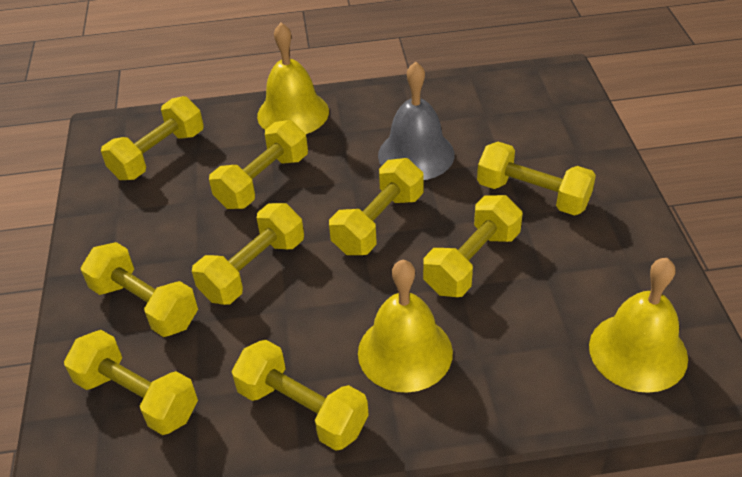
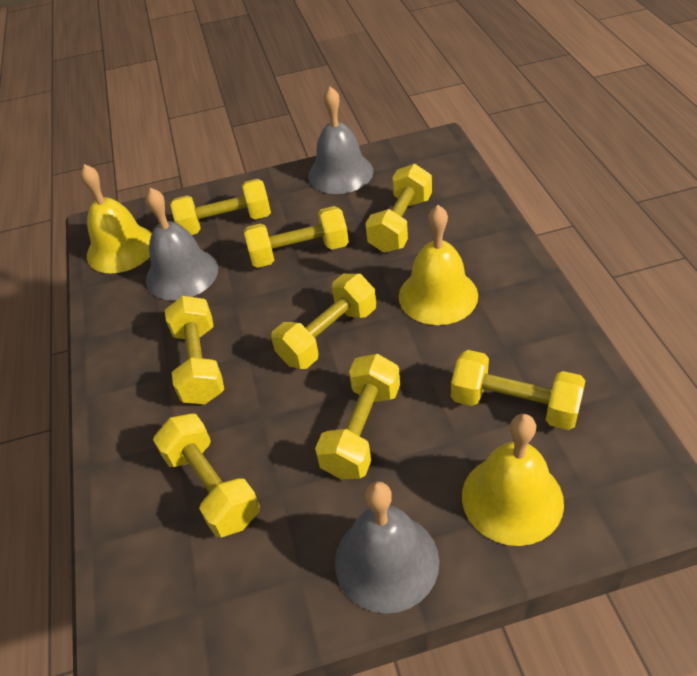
grey bell: [378,62,455,180] = 1 -> [146,188,218,301] [308,87,373,194] [335,481,439,614] = 3
yellow dumbbell: [64,330,198,435] [81,242,198,337] [101,96,204,180] [192,203,304,305] [209,120,308,209] [231,340,369,451] [329,158,423,255] [423,195,523,297] [477,142,596,215] = 9 -> [153,414,260,538] [165,296,224,404] [170,179,271,235] [244,206,349,268] [271,274,376,369] [315,354,400,479] [365,164,432,253] [451,350,586,430] = 8

